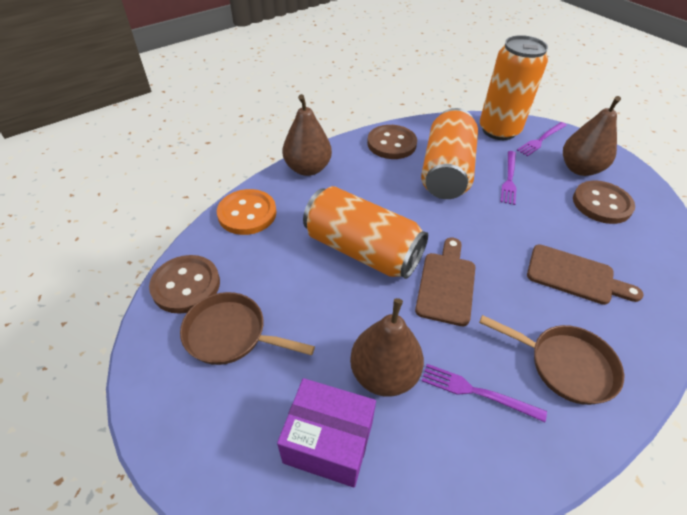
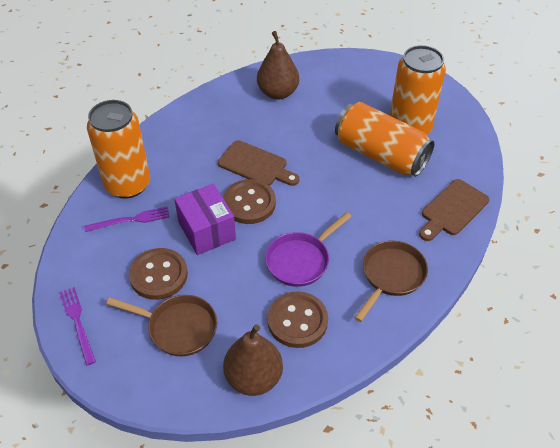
brown pear: [282,94,332,176] [350,298,424,397] [563,96,621,176] = 3 -> [223,324,283,396] [257,31,299,100] = 2
orange button: [217,189,276,235] = 1 -> none = 0
purple fork: [422,364,547,422] [500,151,517,205] [517,122,567,156] = 3 -> [60,287,96,366] [84,207,170,232] = 2
purple pan: none = 0 -> [265,212,352,287] = 1

